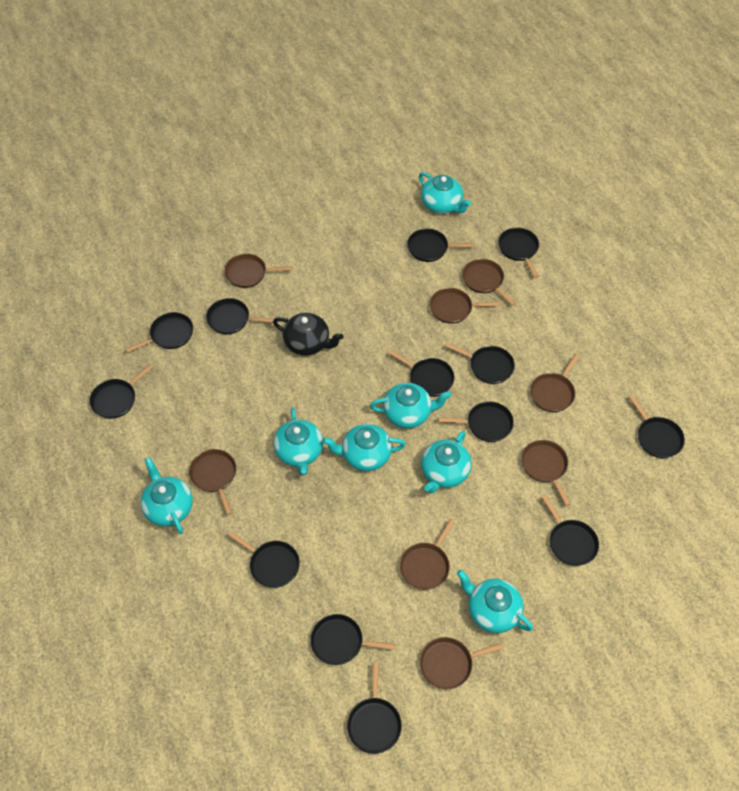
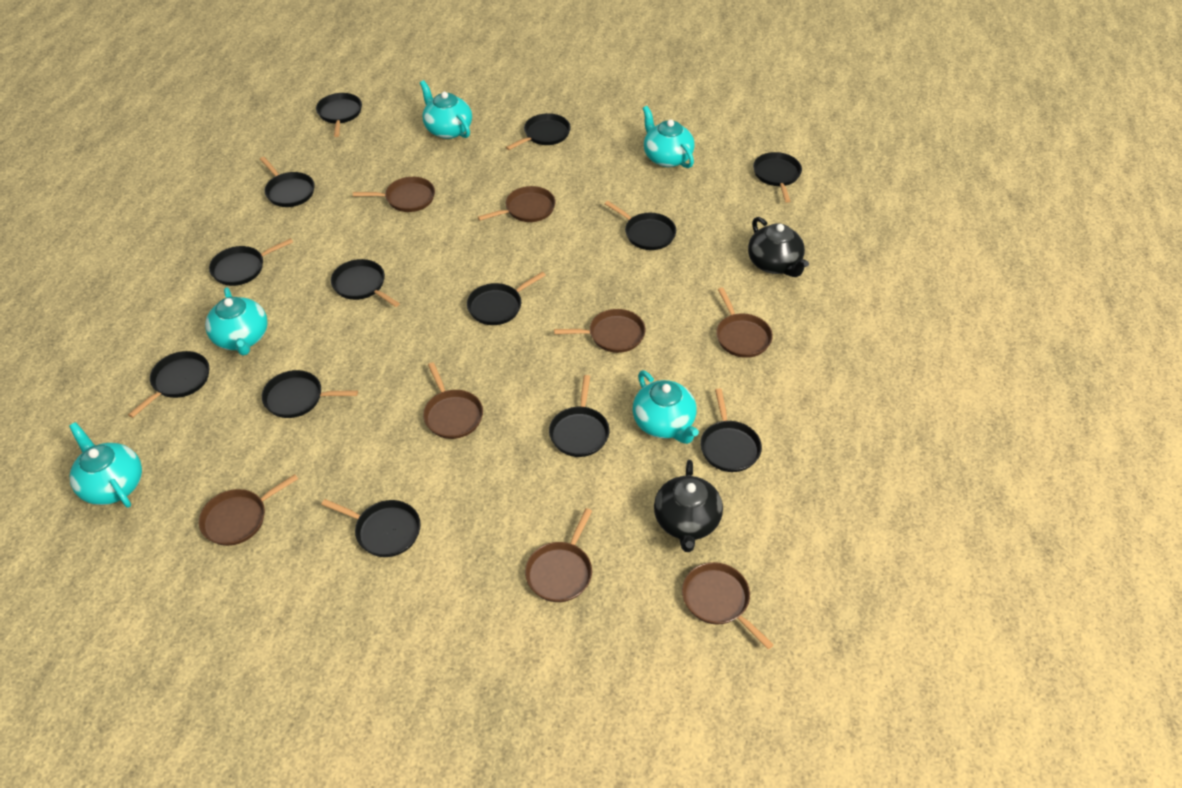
black teapot: [273,313,343,356] = 1 -> [654,460,723,552] [748,217,809,277] = 2
turquoise teapot: [141,457,193,534] [273,408,323,476] [322,424,406,471] [370,383,451,428] [419,172,471,214] [421,431,472,494] [457,570,533,633] = 7 -> [69,422,142,508] [205,287,268,356] [420,80,472,139] [633,371,699,444] [642,106,695,168] = 5

